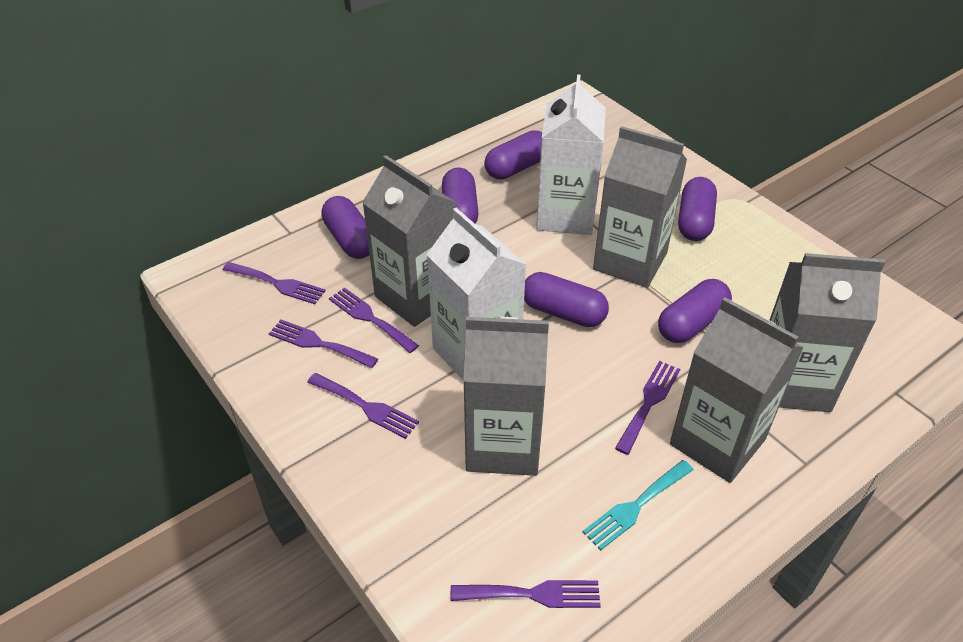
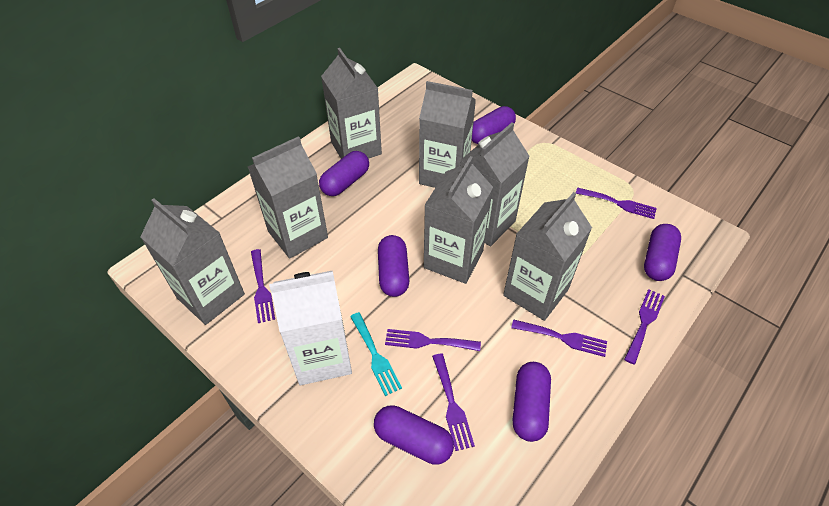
grey carton: [362,155,457,327] [463,317,549,476] [593,126,687,288] [670,297,804,483] [770,253,885,412] = 5 -> [140,198,245,325] [248,136,328,259] [321,48,382,159] [419,81,476,188] [424,156,493,284] [460,122,530,246] [503,192,592,321] = 7
white carton: [426,208,527,380] [536,74,606,235] = 2 -> [269,271,352,385] = 1

